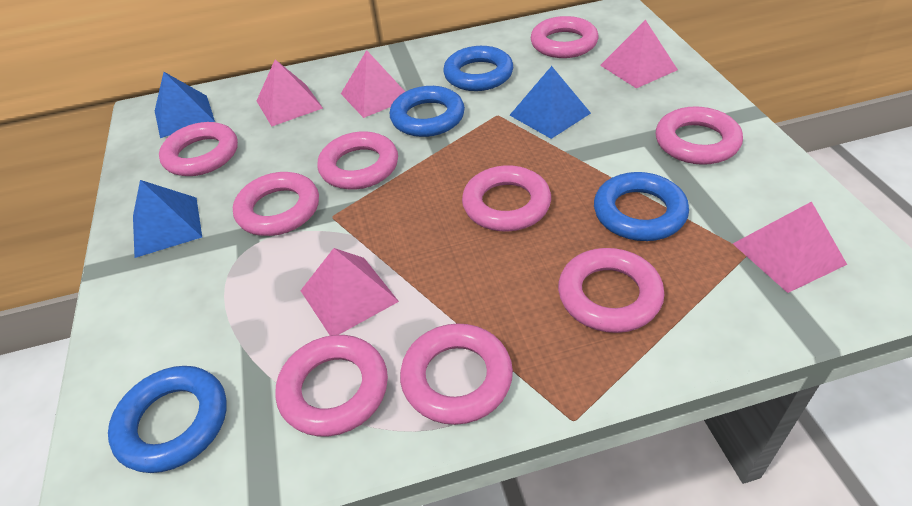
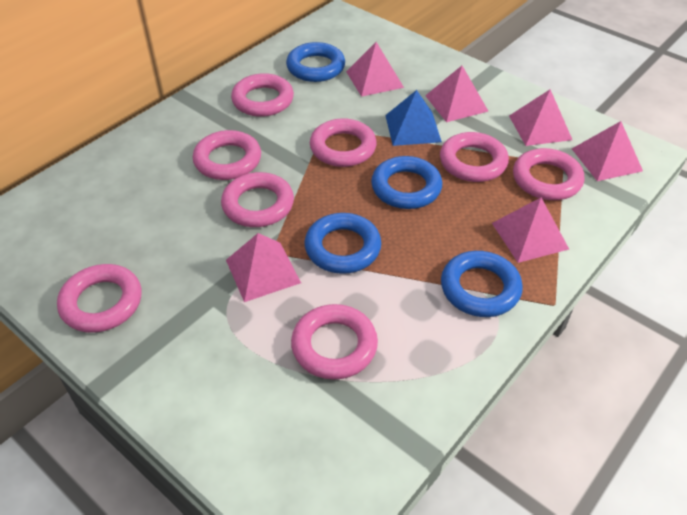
blue pyramid: [133,180,202,258] [155,72,215,138] [510,66,591,139] = 3 -> [385,90,442,146] = 1
pink pyramid: [257,60,323,126] [300,248,399,336] [341,50,405,118] [600,20,678,88] [733,202,847,293] = 5 -> [226,233,301,302] [346,42,404,97] [425,66,488,122] [492,198,569,263] [509,89,572,146] [572,121,643,181] = 6
pink ring: [159,122,238,176] [233,172,319,236] [275,335,388,436] [317,131,398,190] [400,323,513,425] [462,165,551,231] [531,16,599,58] [558,248,664,333] [656,106,743,165] = 9 -> [57,264,141,333] [193,130,261,180] [221,172,294,227] [231,73,294,117] [291,304,378,380] [310,118,377,167] [440,132,509,182] [513,148,584,200] = 8

